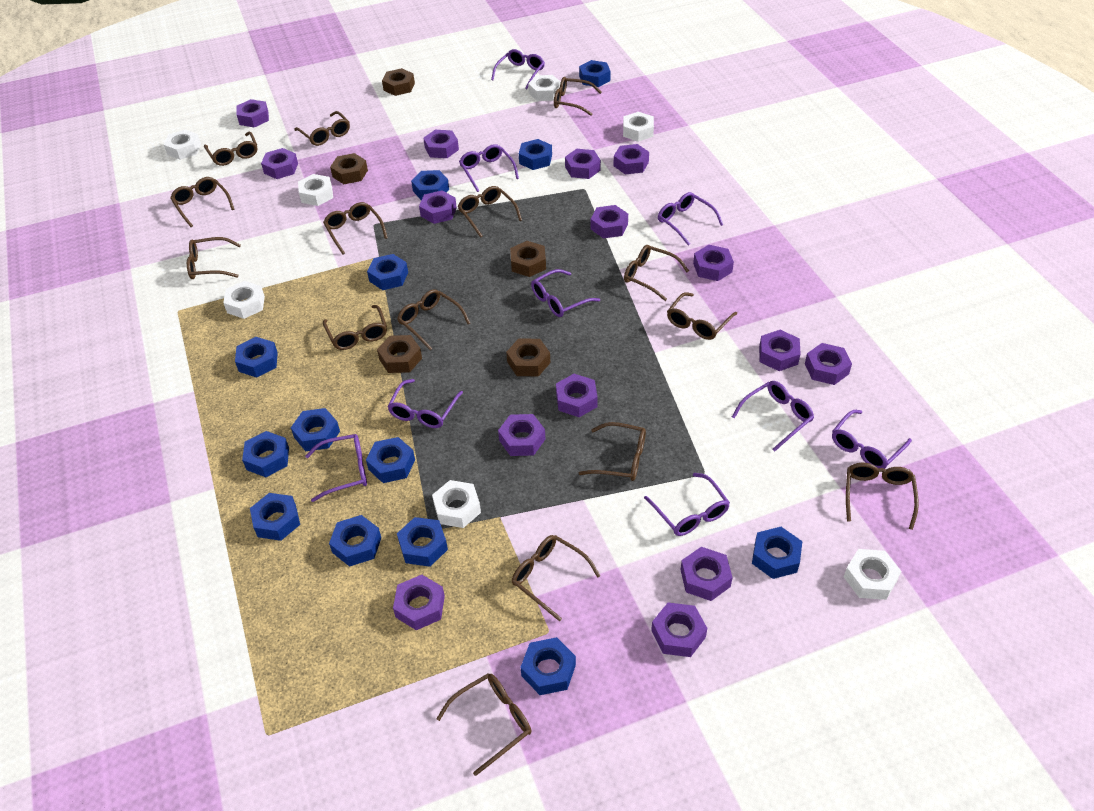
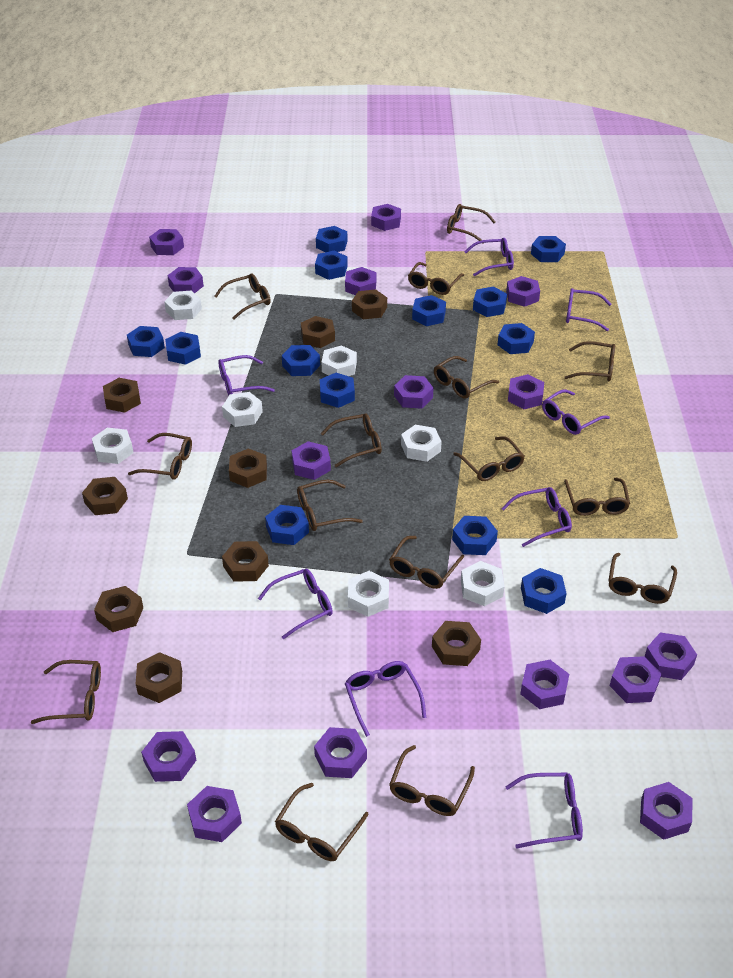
brown nut: [330,153,368,184] [377,335,422,373] [382,68,415,96] [506,338,550,376] [510,241,546,277] = 5 -> [82,477,128,515] [94,586,143,632] [103,378,141,413] [136,652,182,703] [222,541,269,582] [229,448,267,488] [301,316,335,348] [352,289,387,319] [432,621,481,666] = 9
purple glasses: [305,434,367,502] [387,379,463,428] [459,144,519,192] [491,49,545,89] [531,269,600,317] [644,473,730,536] [658,192,723,245] [732,381,814,452] [832,410,912,469] = 9 -> [218,355,275,395] [258,569,333,639] [345,661,426,737] [464,238,514,276] [501,487,572,547] [505,773,583,849] [542,389,610,435] [566,288,611,331] = 8

